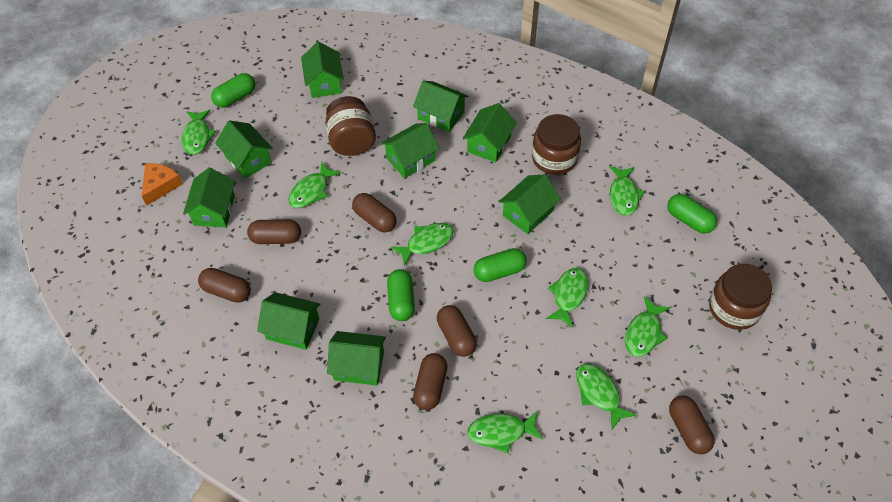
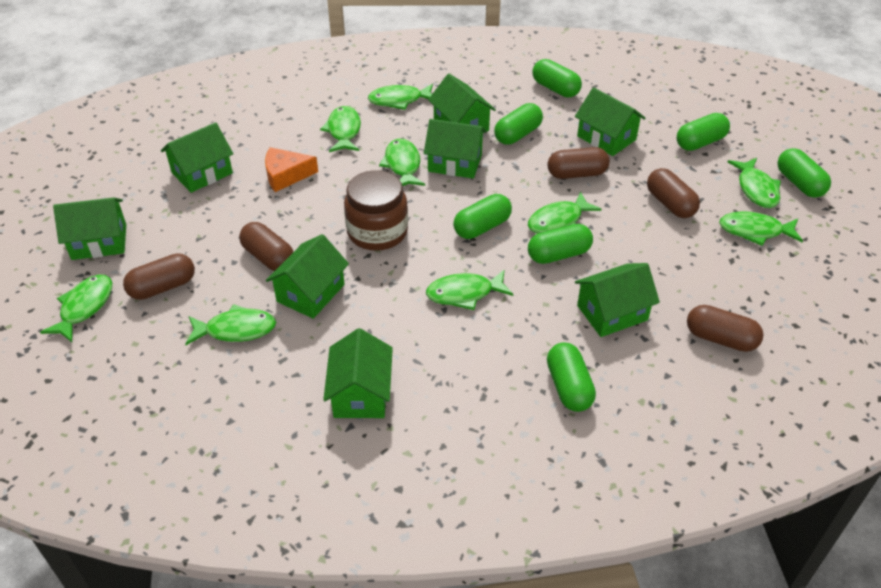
brown capsule: [198,268,251,303] [247,219,301,244] [352,193,397,233] [413,353,448,410] [437,305,477,357] [669,396,715,454] = 6 -> [123,253,195,300] [239,222,293,271] [547,147,610,179] [647,168,700,218] [687,305,763,352] = 5
brown jar: [325,96,376,156] [532,114,581,175] [709,264,772,330] = 3 -> [344,170,408,251] = 1
green capsule: [211,73,255,108] [387,269,415,321] [474,248,527,282] [667,194,717,234] = 4 -> [453,194,512,239] [494,103,543,145] [528,224,593,264] [532,59,582,97] [547,342,596,412] [677,113,730,151] [777,148,831,198] = 7
green fish: [182,110,216,155] [288,162,341,208] [391,223,454,267] [467,411,543,453] [546,268,588,328] [576,363,636,430] [609,166,645,216] [625,296,671,357] = 8 -> [40,274,112,342] [185,304,276,345] [320,106,361,152] [368,84,433,110] [379,139,425,186] [426,270,514,310] [528,192,602,234] [719,212,803,246] [728,158,781,208] = 9
green house: [183,168,235,228] [215,121,273,179] [257,292,320,350] [301,42,344,98] [327,331,386,386] [381,123,439,178] [413,81,469,132] [463,103,517,162] [499,175,561,234] = 9 -> [53,197,126,260] [161,122,233,193] [266,234,349,319] [323,328,393,418] [424,119,487,179] [428,74,496,131] [575,87,646,156] [575,263,660,337] = 8

